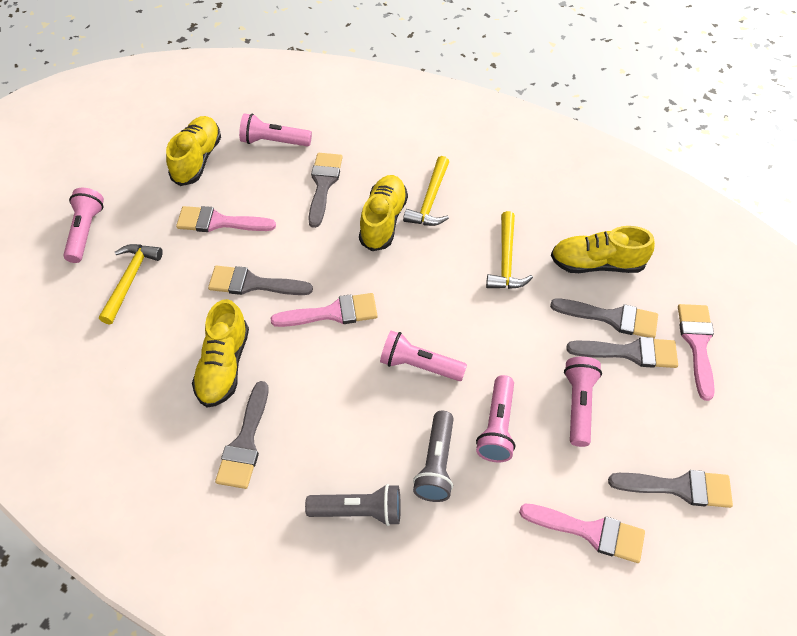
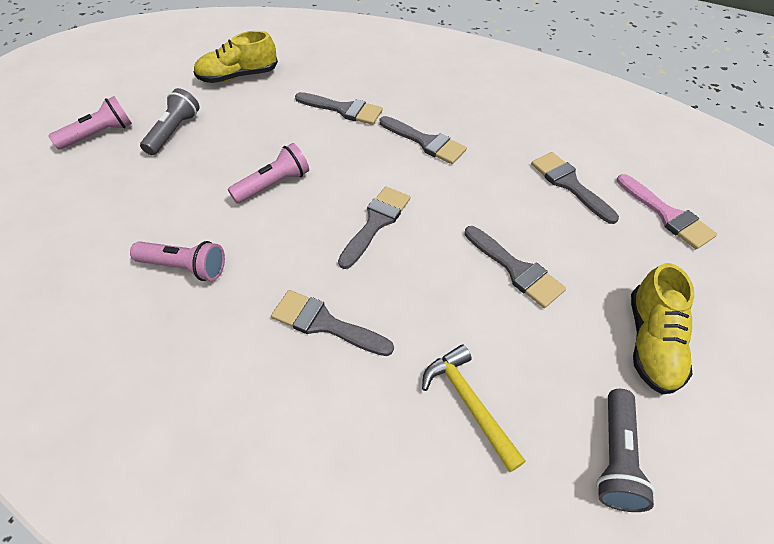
pink brush: [176,206,276,232] [271,293,378,327] [519,504,645,563] [678,304,715,401] = 4 -> [617,174,717,249] = 1
pink flashlight: [63,188,104,263] [239,113,312,146] [380,331,467,381] [476,375,515,462] [564,357,602,447] = 5 -> [48,96,132,150] [130,241,225,281] [228,143,309,204] = 3
yellow hammer: [99,244,163,325] [403,156,449,226] [486,211,533,289] = 3 -> [422,344,526,473] = 1
yellow shoe: [166,116,221,186] [192,299,249,407] [359,175,408,251] [551,226,655,273] = 4 -> [193,31,278,83] [631,263,694,394] = 2

